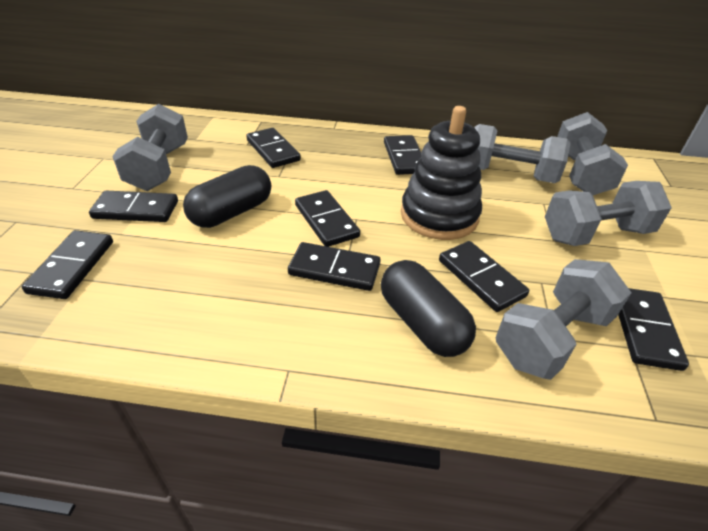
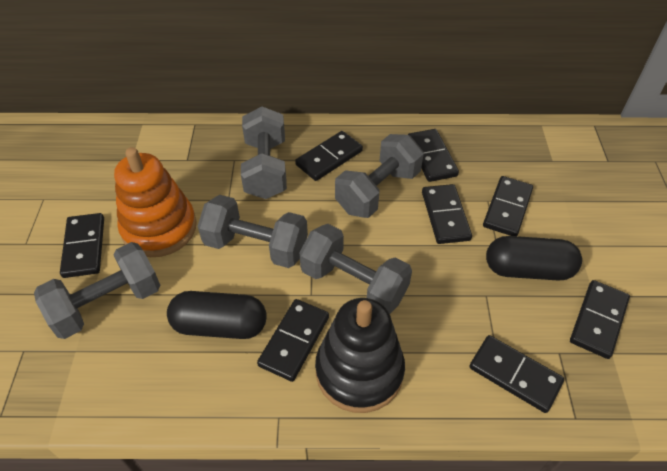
orange stacking toy: none = 0 -> [114,147,197,257] = 1

